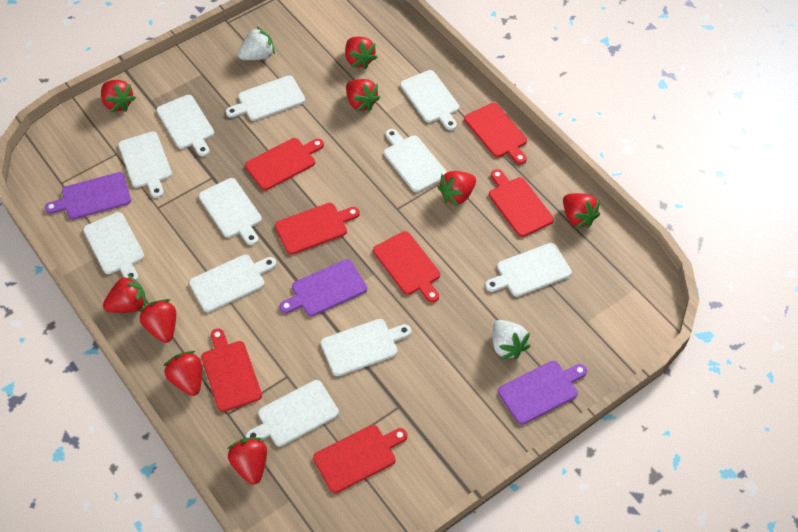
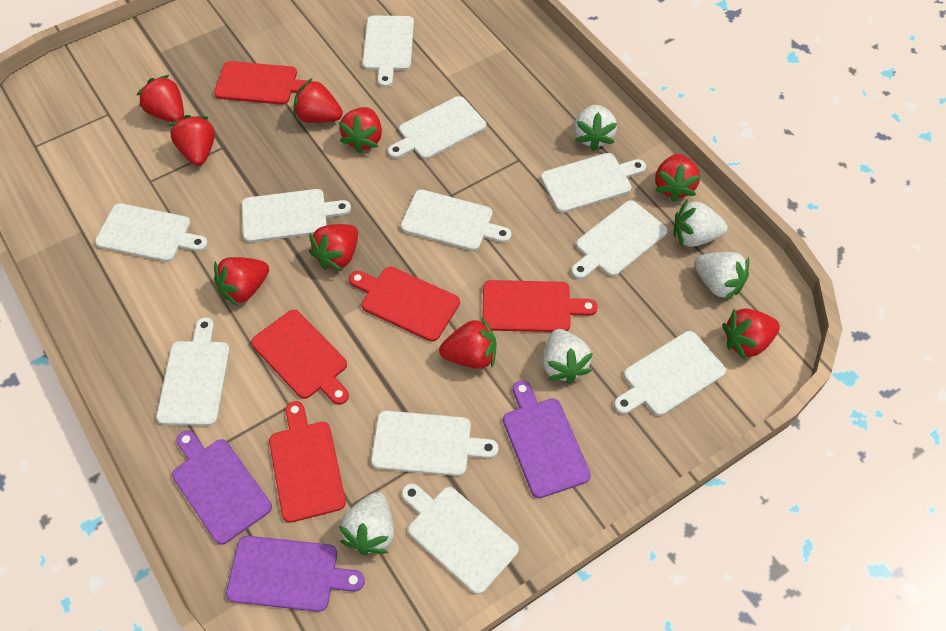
red cutting board: [201,328,262,412] [245,138,324,190] [275,203,360,255] [313,425,407,493] [373,231,440,303] [464,103,527,164] [489,169,554,237] = 7 -> [214,61,313,105] [251,310,349,405] [269,401,346,523] [349,267,460,342] [482,280,598,332] = 5
white strawberry: [238,27,275,60] [492,320,530,359] = 2 -> [339,492,394,555] [543,329,593,384] [574,105,617,151] [674,200,728,247] [694,252,749,301] = 5

